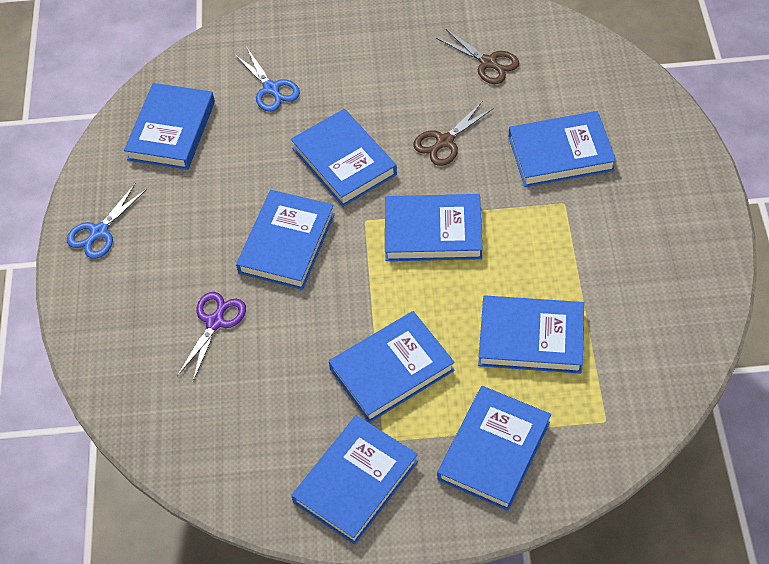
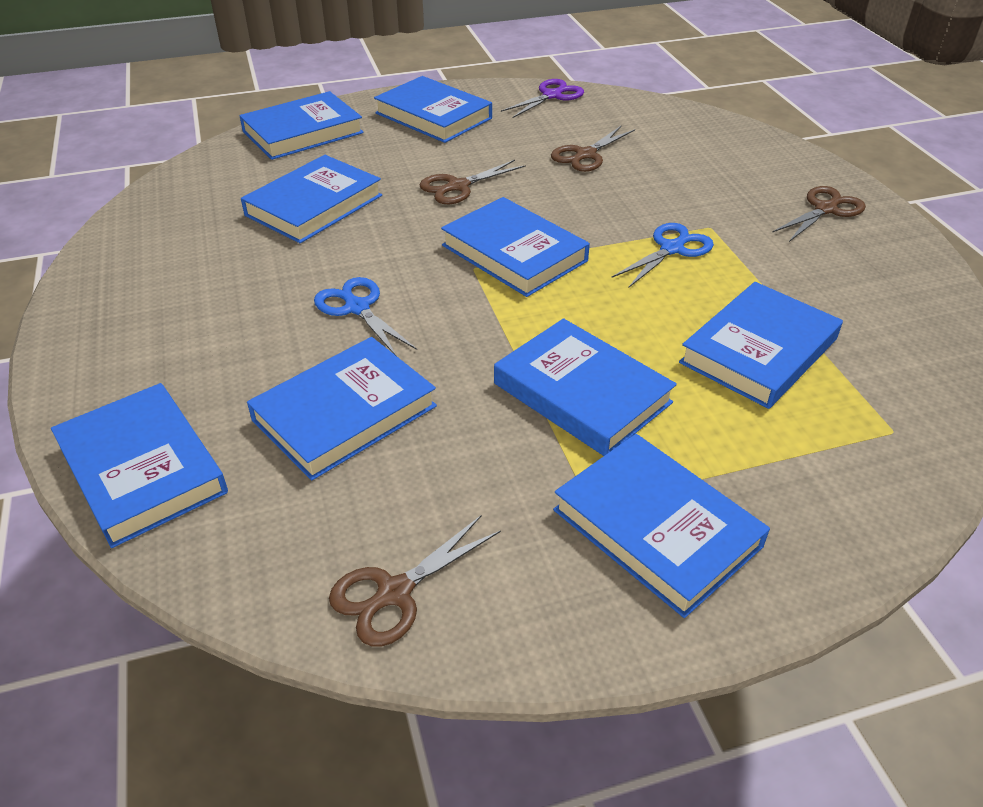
brown scissors: [413,101,494,166] [436,29,519,84] = 2 -> [329,515,501,647] [419,160,526,204] [551,126,635,172] [772,186,866,242] = 4

